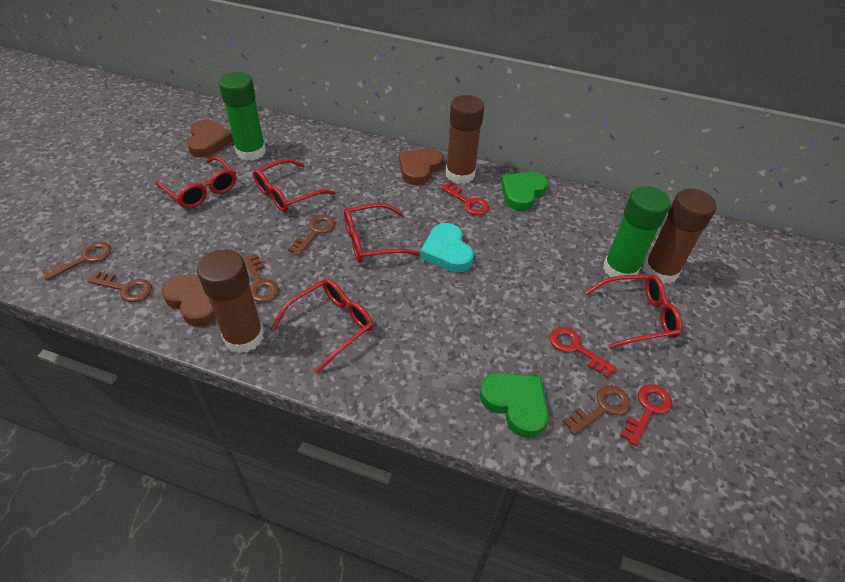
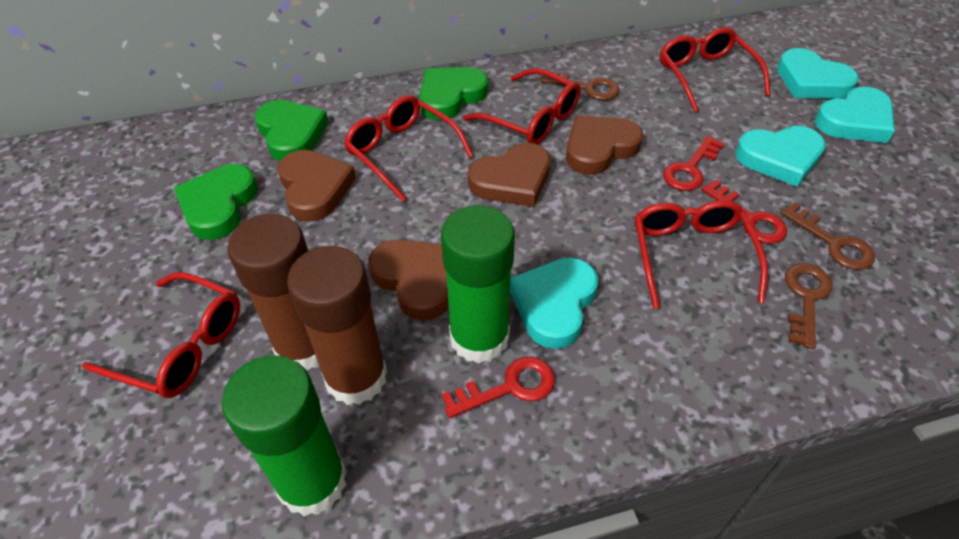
brown glue stick: [197,249,264,353] [446,95,484,184] [643,189,716,284] = 3 -> [227,214,319,371] [287,246,387,405] = 2
brown heart: [162,275,216,327] [187,120,234,157] [399,148,444,185] = 3 -> [278,150,356,222] [369,240,449,321] [468,143,551,207] [566,115,643,175] = 4
brown key: [41,242,111,281] [87,271,152,302] [243,254,279,302] [288,215,335,256] [563,385,630,435] = 5 -> [540,70,620,100] [781,203,875,270] [785,263,832,349] = 3
green heart: [480,372,549,438] [501,172,549,211] = 2 -> [174,164,258,240] [255,100,329,161] [419,67,488,120] = 3
turquoise heart: [420,223,474,272] = 1 -> [510,257,598,349] [735,126,826,186] [777,48,859,99] [815,87,895,143] = 4

